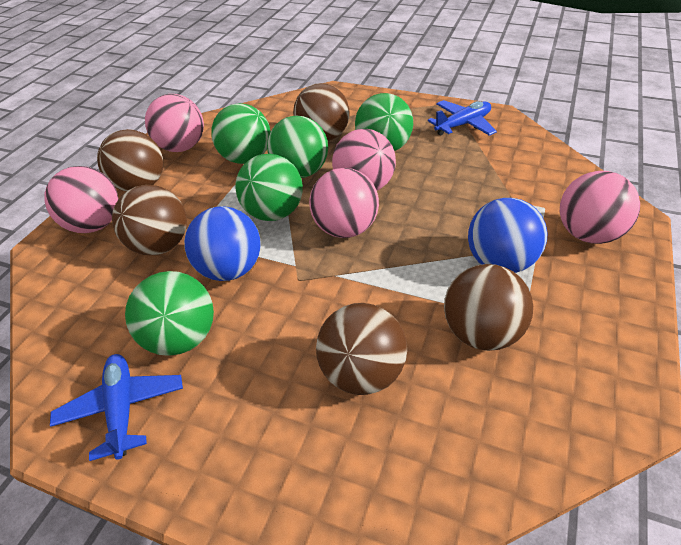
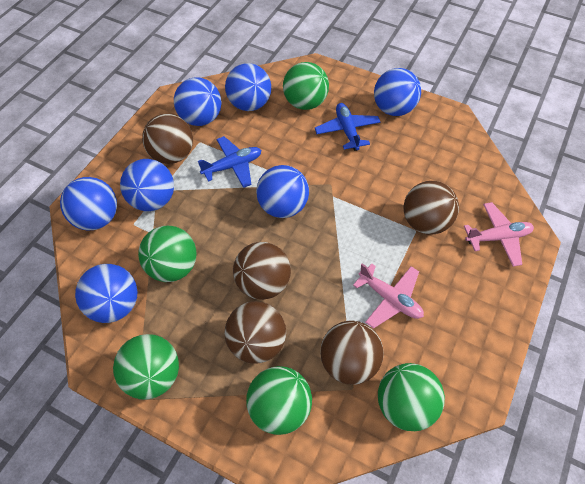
blue ball: [184,206,261,281] [468,198,548,273] = 2 -> [60,177,117,231] [75,264,138,323] [120,159,174,211] [174,77,221,126] [225,63,271,111] [256,165,309,218] [374,68,421,116] = 7
pink ball: [44,166,119,233] [145,94,204,152] [309,168,379,238] [332,129,396,191] [560,171,640,244] = 5 -> none = 0
pink plane: none = 0 -> [353,263,424,329] [464,202,534,267] = 2

